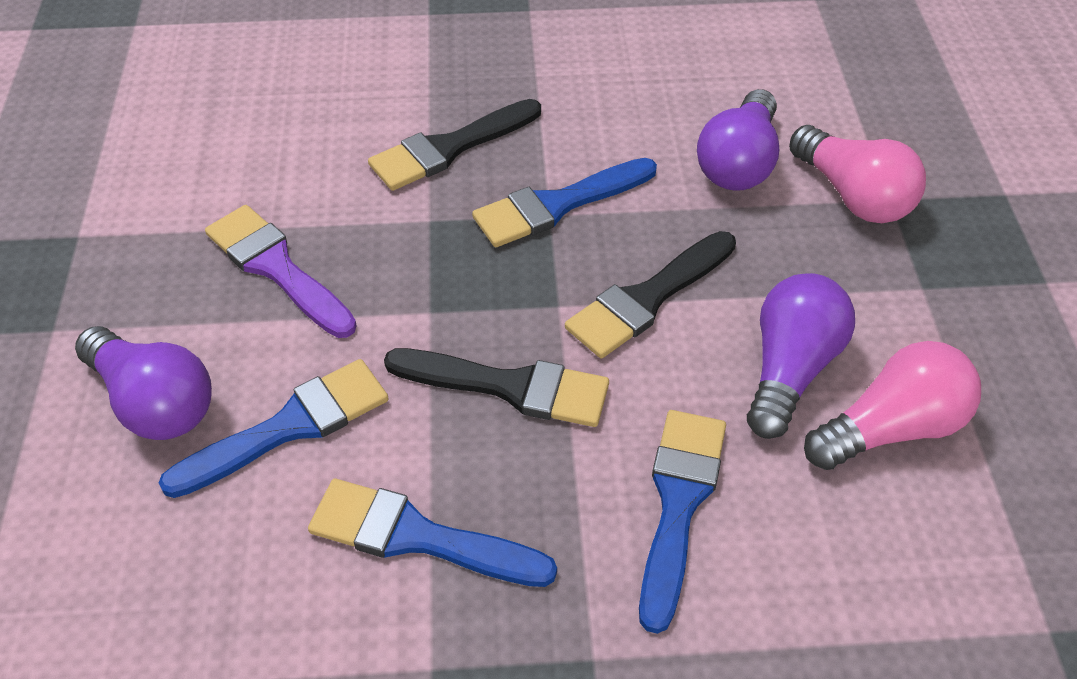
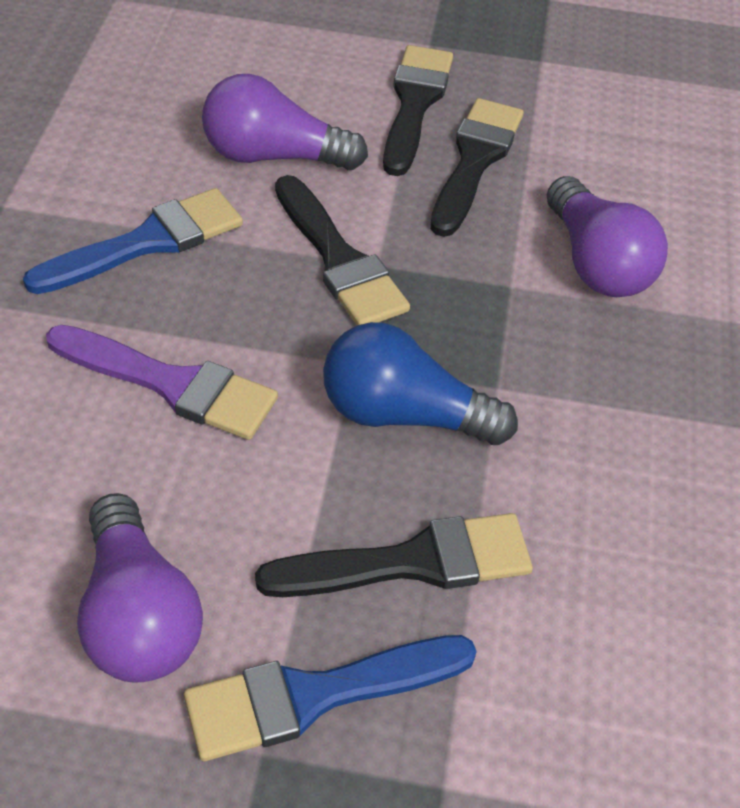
black brush: [368,99,541,191] [384,348,609,427] [565,231,736,358] = 3 -> [255,513,533,597] [275,175,410,325] [383,45,453,176] [430,98,524,237] = 4
blue brush: [159,359,389,498] [308,478,557,587] [472,158,657,247] [639,410,726,634] = 4 -> [23,188,243,294] [184,635,477,761] = 2
blue light bulb: none = 0 -> [323,322,518,445] = 1
pink light bulb: [789,125,926,223] [804,341,981,470] = 2 -> none = 0

